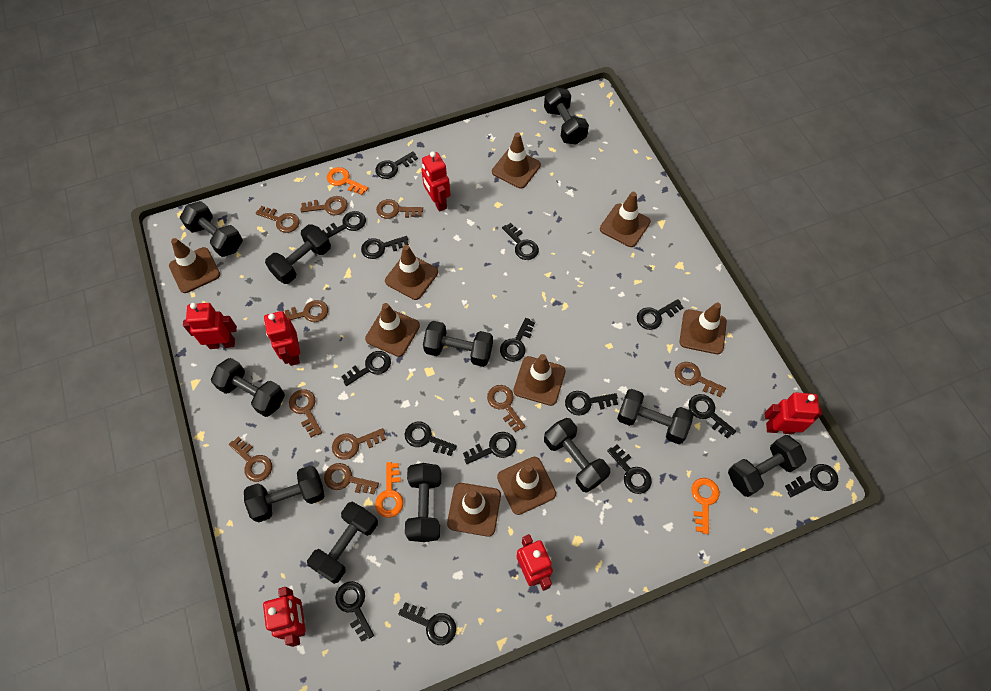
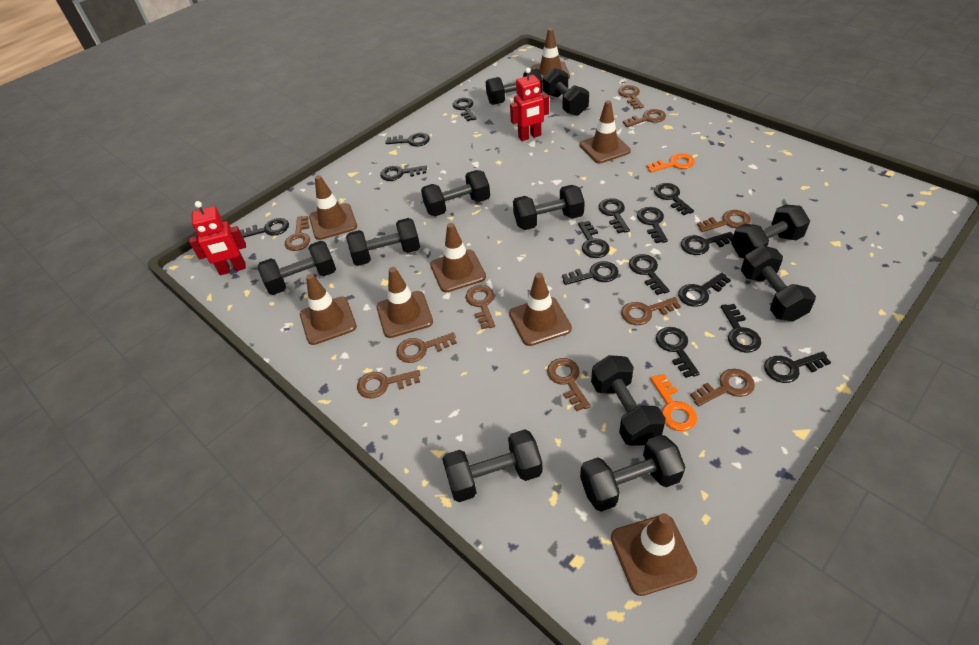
brown traffic cone: [169,238,220,293] [365,303,420,357] [385,245,438,300] [447,483,501,537] [492,133,541,189] [497,457,556,515] [513,354,566,406] [600,192,651,247] [679,303,727,354] = 9 -> [300,274,357,345] [309,175,357,240] [376,267,433,338] [430,223,486,292] [509,273,572,346] [532,28,570,80] [580,100,631,163] [611,513,697,596] = 8
orange key: [327,167,368,195] [375,462,403,518] [691,478,719,534] = 3 -> [646,153,695,173] [650,374,697,431] = 2
red robot: [183,303,237,349] [263,587,306,647] [264,311,300,366] [421,151,451,212] [517,534,553,591] [765,392,822,434] = 6 -> [189,201,246,275] [510,67,549,141] = 2

